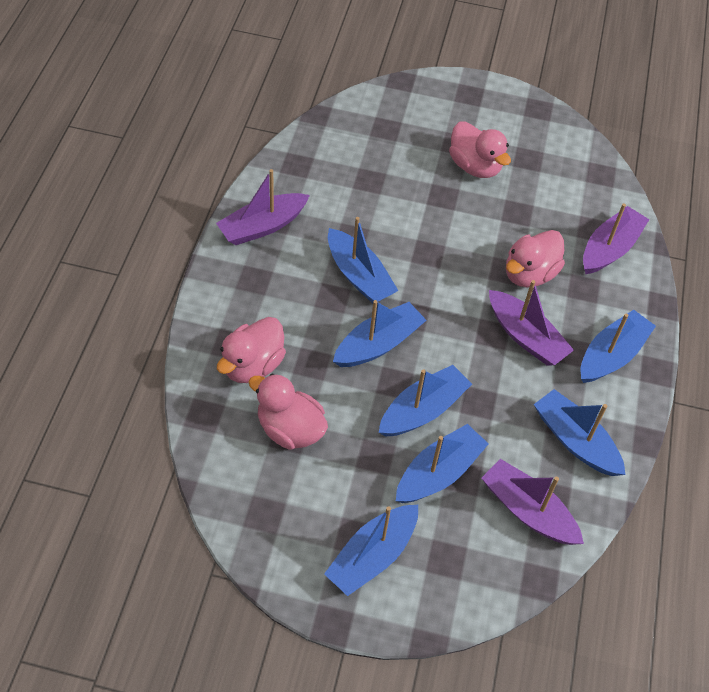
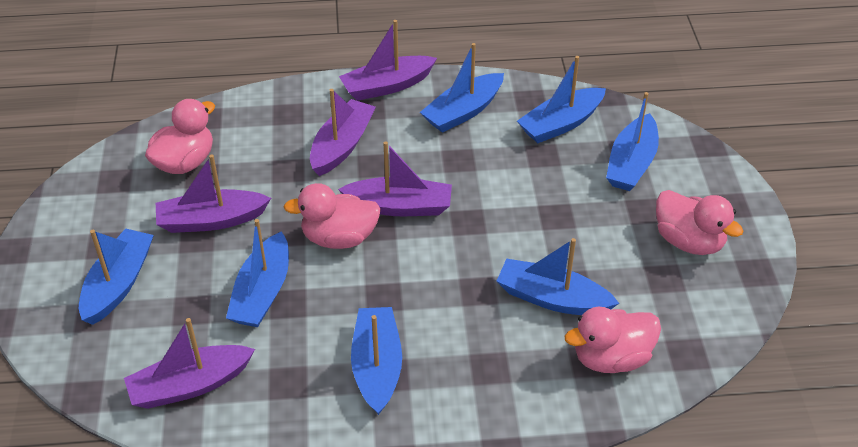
purple boat: [216,169,310,245] [481,459,584,545] [489,280,574,366] [583,203,649,274] = 4 -> [124,318,255,409] [156,154,271,233] [310,89,376,176] [338,141,452,216] [339,20,437,101] = 5

